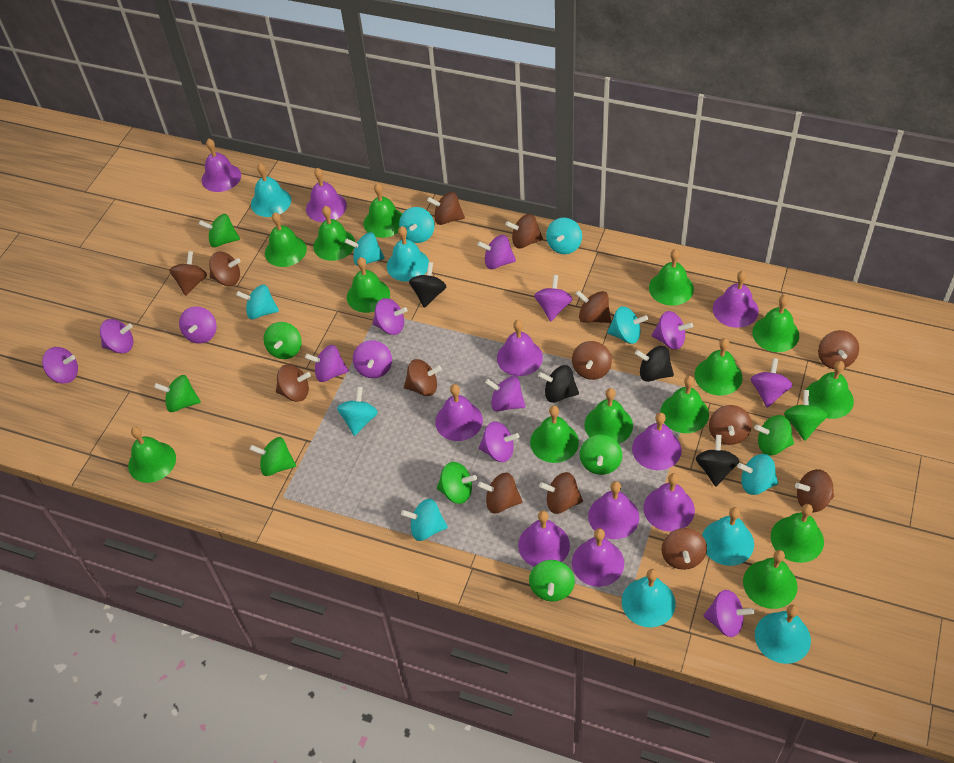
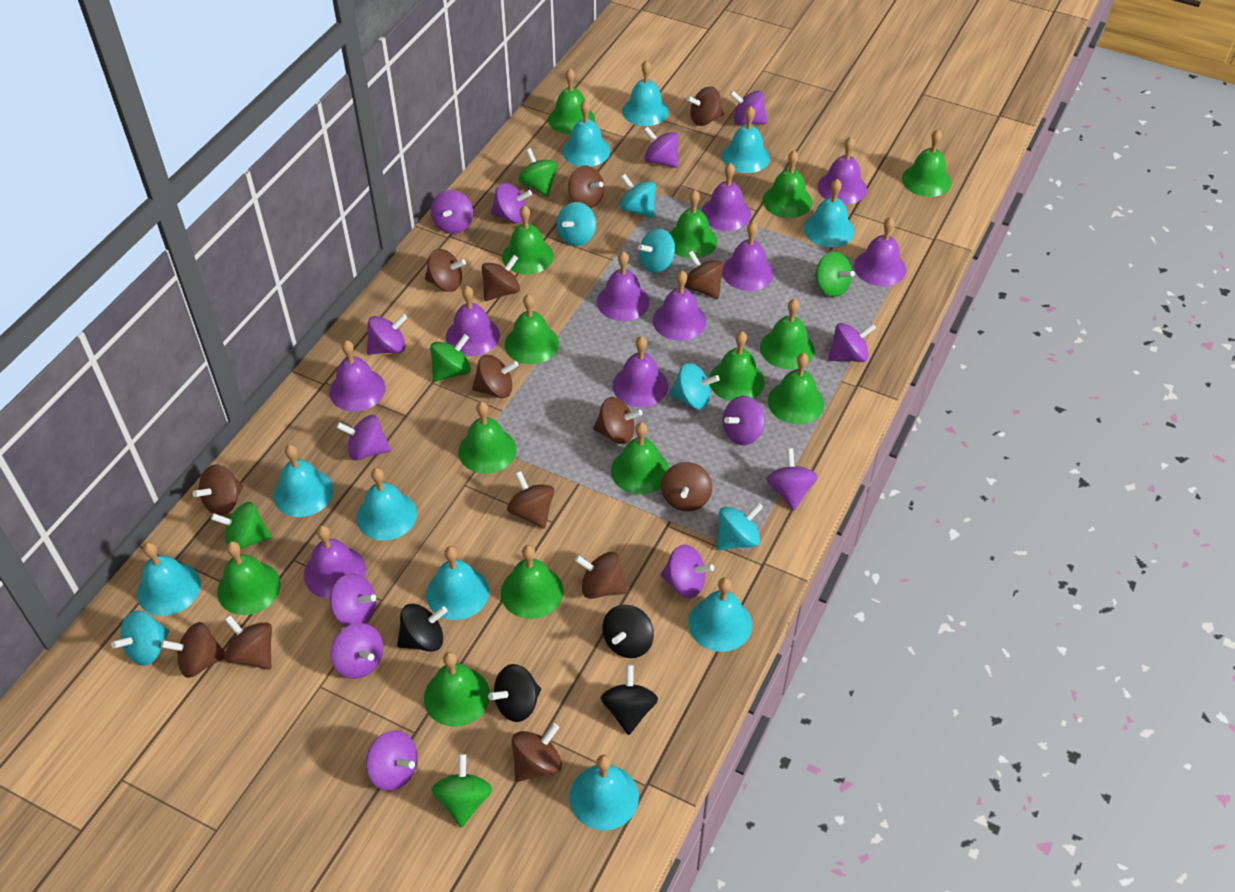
green spinning top: [154,375,201,412] [199,214,240,247] [250,437,296,476] [264,322,302,359] [437,462,477,504] [529,560,575,602] [580,435,622,475] [754,415,794,455] [784,390,828,441] = 9 -> [211,502,272,550] [430,334,471,382] [432,754,492,828] [518,148,558,197] [815,252,855,297] = 5
turquoise bell: [251,163,291,217] [387,226,429,281] [622,569,676,627] [702,507,754,566] [755,605,811,664] = 5 -> [137,542,201,616] [274,444,333,517] [356,468,417,541] [426,546,489,620] [562,100,610,167] [569,755,639,831] [622,60,669,126] [688,578,752,652] [722,106,770,173] [804,179,855,247] = 10
turquoise spinning top: [236,284,279,319] [337,387,378,436] [345,232,385,266] [399,207,435,243] [401,499,448,541] [546,217,582,254] [607,306,648,344] [737,454,778,495] = 8 -> [111,610,170,666] [557,202,596,246] [620,174,656,218] [638,228,675,273] [670,363,720,409] [717,503,763,550] = 6

